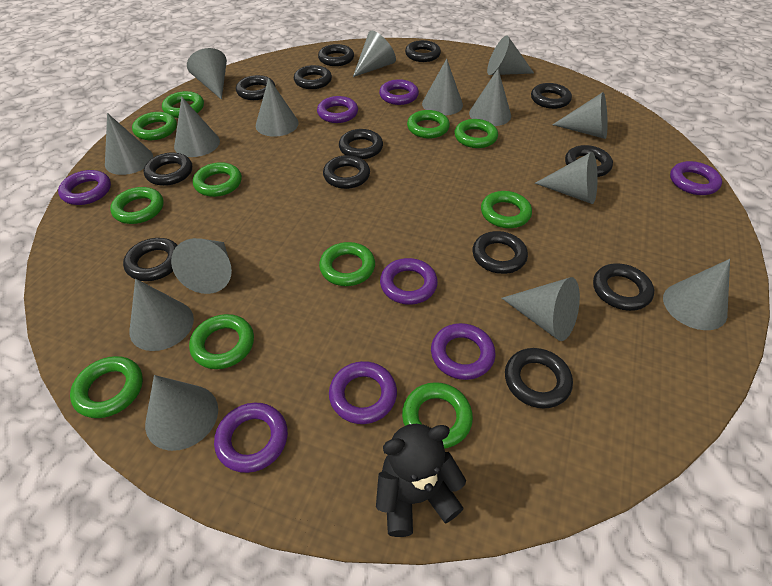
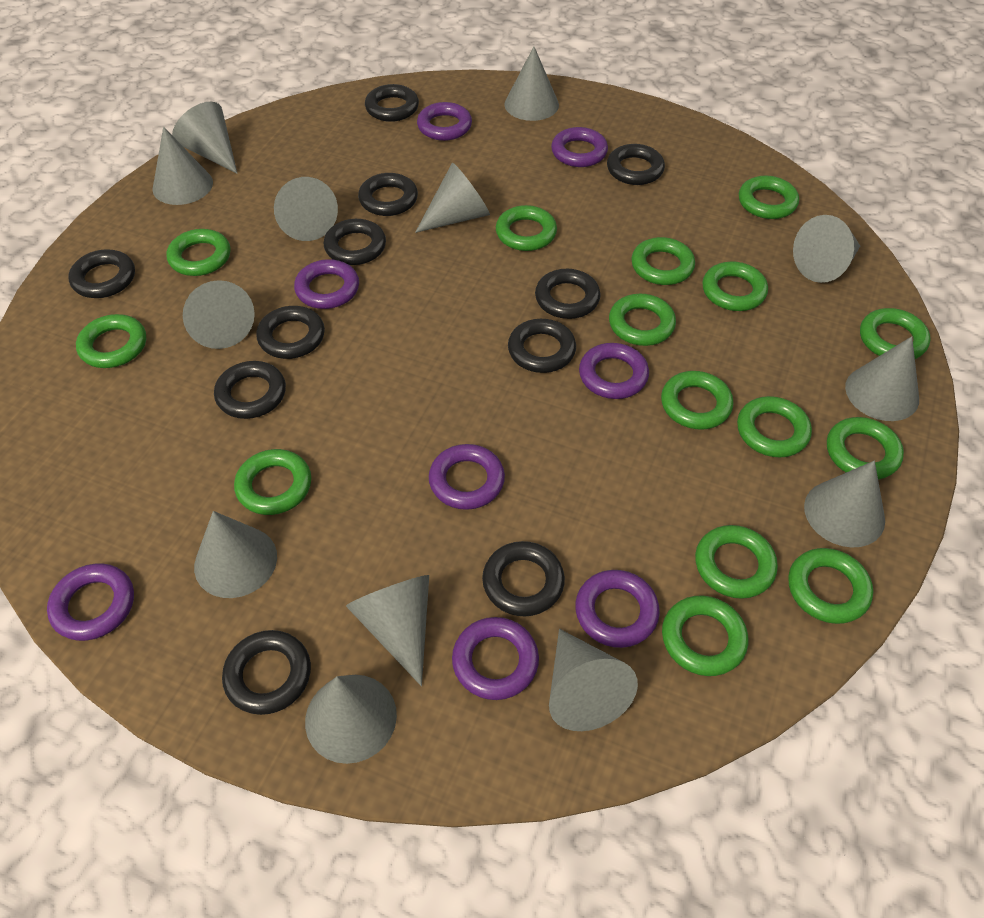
black ring: [123,238,177,281] [144,152,192,186] [236,75,275,100] [294,65,332,89] [318,44,354,66] [323,155,370,189] [339,129,383,159] [405,40,441,62] [473,231,528,274] [505,348,573,409] [531,83,572,109] [565,145,613,177] [593,263,654,311] = 13 -> [68,249,135,298] [214,361,286,419] [222,630,311,715] [256,306,325,359] [324,219,386,265] [358,173,418,216] [365,84,419,122] [482,541,565,616] [508,319,576,373] [535,269,601,319] [607,144,665,185] = 11
black teddy bear: [376,424,466,537] = 1 -> none = 0
green ring: [70,356,143,418] [110,187,164,224] [132,112,177,140] [162,91,204,118] [189,314,254,369] [193,162,242,197] [319,242,375,286] [402,382,473,449] [407,110,450,139] [454,119,498,148] [481,191,532,228] = 11 -> [76,314,146,368] [166,229,231,276] [234,449,311,515] [496,205,557,251] [609,294,676,346] [631,237,695,285] [661,371,734,430] [662,595,748,676] [695,525,778,599] [702,261,768,311] [737,396,812,457] [739,176,799,219] [788,548,873,624] [827,417,904,480] [860,308,931,359] = 15
grey cone: [105,113,153,175] [129,279,194,351] [145,375,218,451] [171,238,232,294] [174,97,220,157] [187,48,227,100] [256,78,299,137] [353,31,396,77] [422,59,463,115] [469,69,511,126] [487,36,534,75] [502,277,580,341] [535,152,598,204] [552,92,608,139] [663,259,730,330] = 15 -> [153,127,213,205] [172,102,238,174] [183,280,255,349] [194,511,277,598] [274,177,338,241] [305,675,397,764] [346,575,429,686] [415,163,490,233] [504,47,559,121] [549,629,638,731] [793,215,860,283] [804,461,885,547] [845,336,919,421] = 13

